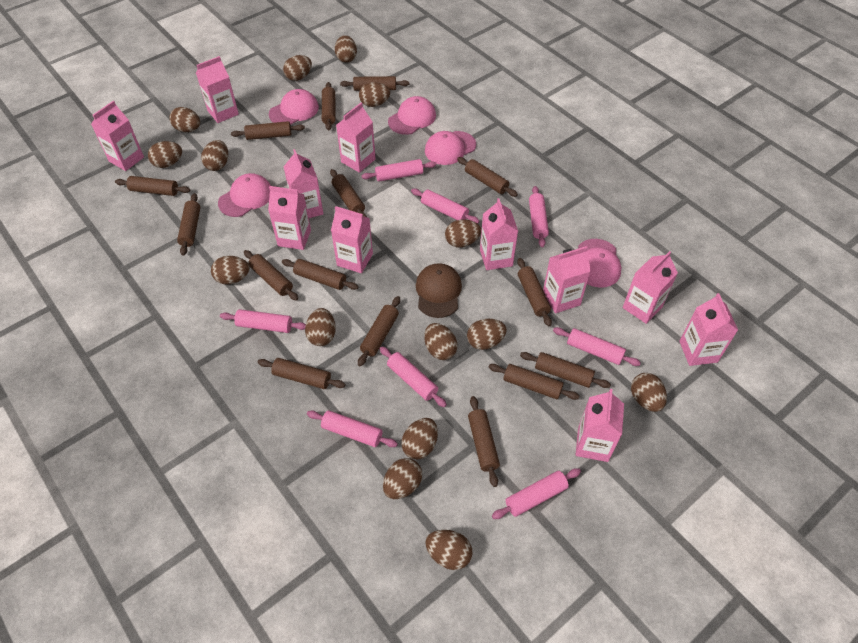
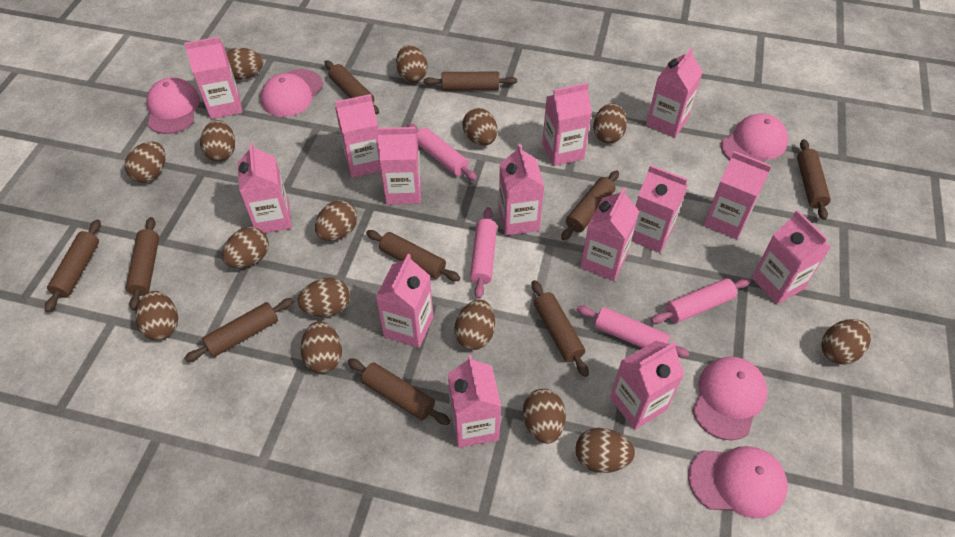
brown cap: [416,263,462,318] = 1 -> none = 0
brown rolling pin: [115,176,190,196] [177,193,201,256] [231,121,305,140] [244,250,298,301] [258,358,346,389] [282,259,359,290] [322,82,336,130] [330,169,367,217] [340,76,409,91] [358,296,400,367] [457,157,518,197] [468,396,500,487] [488,364,579,400] [517,258,552,326] [520,352,611,388] = 15 -> [45,219,101,312] [126,217,159,311] [184,298,294,362] [324,60,379,114] [347,359,450,425] [366,230,460,281] [423,71,517,91] [532,280,589,377] [561,170,619,240] [797,139,831,220] = 10
pink carton: [91,101,144,171] [196,56,239,123] [268,186,311,250] [284,149,323,218] [331,206,373,273] [336,102,376,173] [480,198,518,270] [543,246,591,313] [575,389,624,462] [623,251,678,324] [679,293,738,366] = 11 -> [184,37,242,119] [237,142,292,233] [335,94,381,178] [376,254,434,348] [377,127,421,205] [448,355,501,448] [498,144,545,235] [542,83,592,166] [581,187,639,281] [610,341,684,430] [631,165,688,253] [646,47,703,138] [704,151,772,239] [752,210,831,304] = 14
pink rolling pin: [220,309,306,333] [307,410,398,447] [361,159,437,182] [380,346,447,407] [411,189,479,223] [492,468,581,519] [529,186,549,247] [553,327,641,366] = 8 -> [407,124,477,181] [470,207,497,299] [576,305,690,358] [651,278,751,324] = 4

